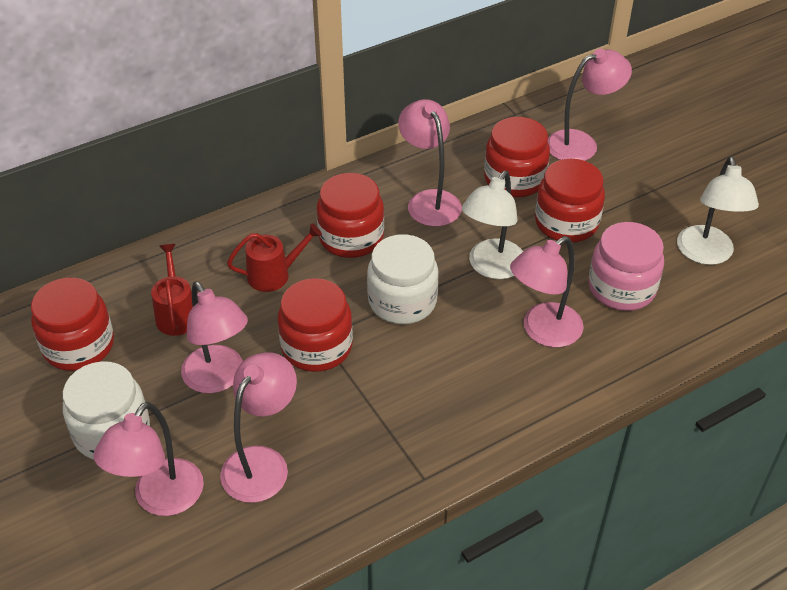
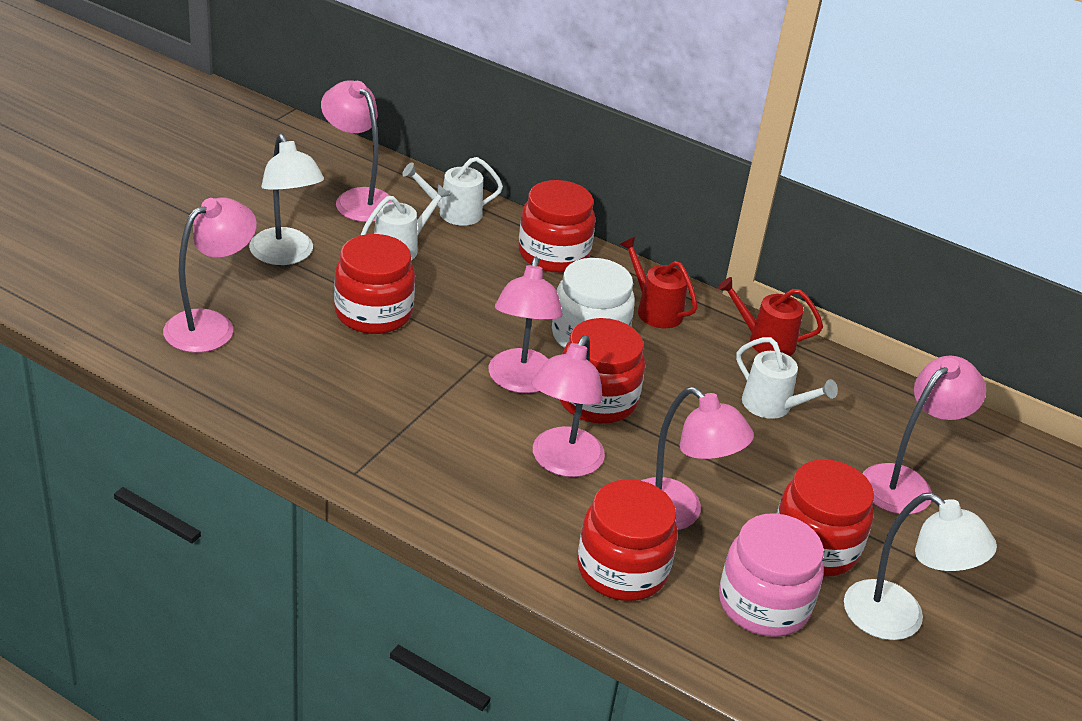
white jar: [63,361,150,460] [367,234,439,324] = 2 -> [552,258,635,348] = 1
white watering can: none = 0 -> [361,184,450,260] [402,157,503,226] [736,337,838,419] = 3

